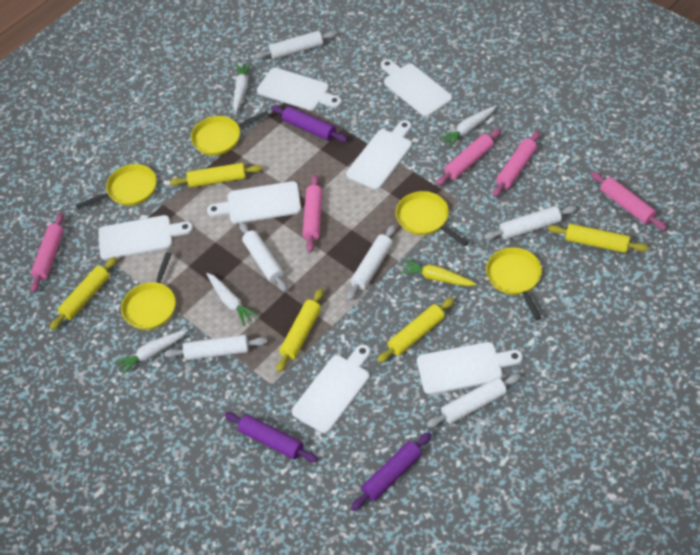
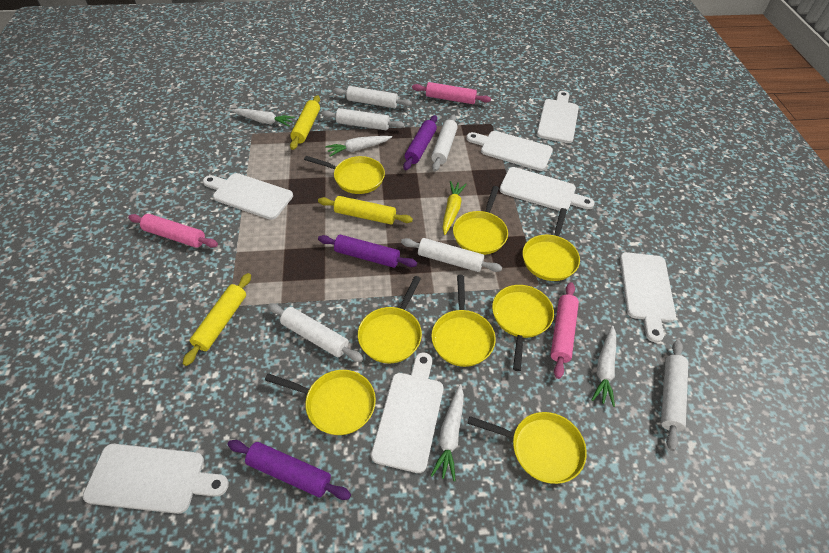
pink rolling pin: [31,213,64,292] [303,175,323,253] [436,129,501,186] [493,131,540,197] [591,172,667,231] = 5 -> [128,214,218,248] [412,82,491,104] [550,282,579,379] = 3
yellow pan: [76,164,157,209] [121,252,176,330] [191,111,269,156] [396,191,469,246] [486,247,542,320] = 5 -> [265,370,376,435] [304,156,385,194] [358,276,422,363] [431,275,496,367] [453,186,508,255] [468,412,587,484] [492,285,554,371] [522,208,580,281] = 8
yellow rolling pin: [50,257,117,330] [170,163,262,188] [276,288,323,372] [377,298,454,363] [548,224,648,253] = 5 -> [183,273,251,366] [290,95,320,150] [318,196,413,224] = 3

